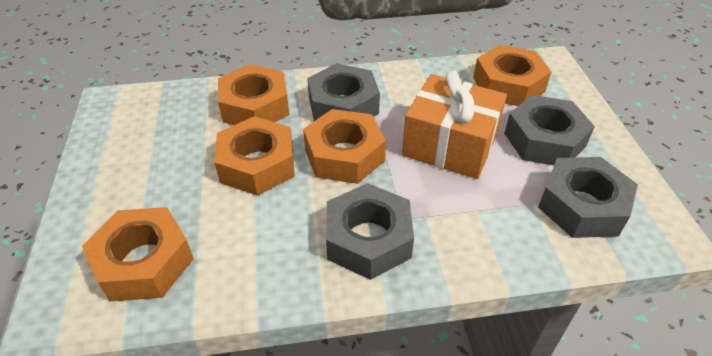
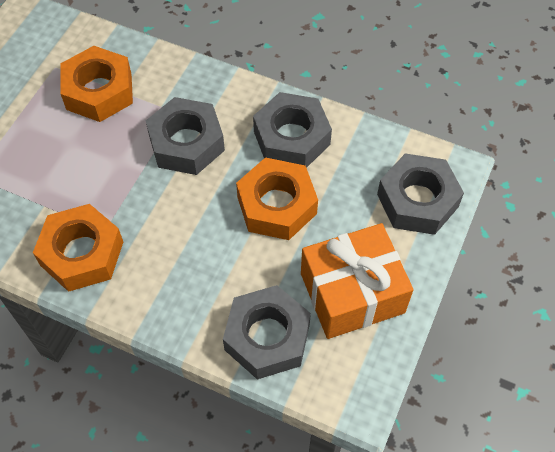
orange nut: [82,207,194,302] [214,116,295,196] [218,64,289,125] [303,109,386,184] [473,45,551,106] = 5 -> [33,204,123,292] [60,46,133,122] [236,157,318,240] = 3

